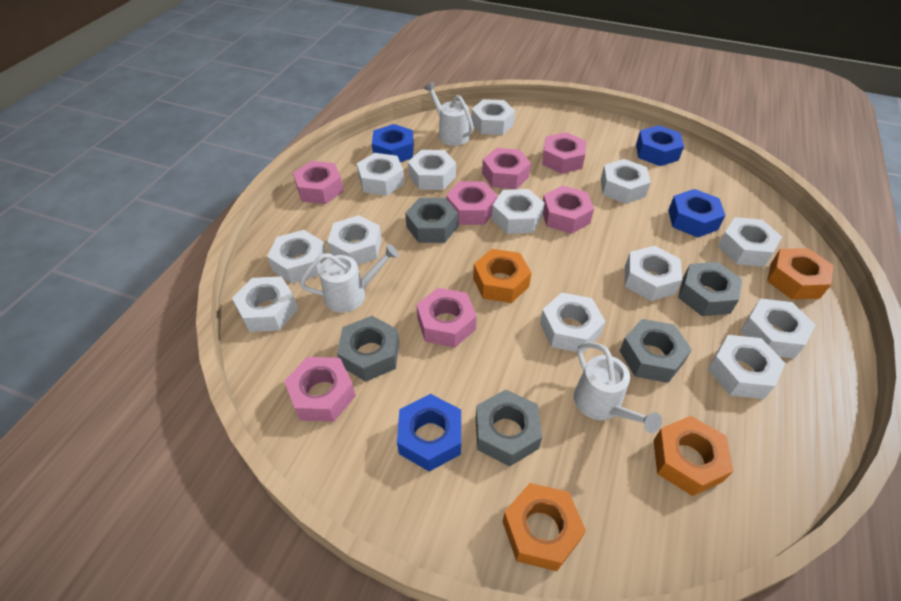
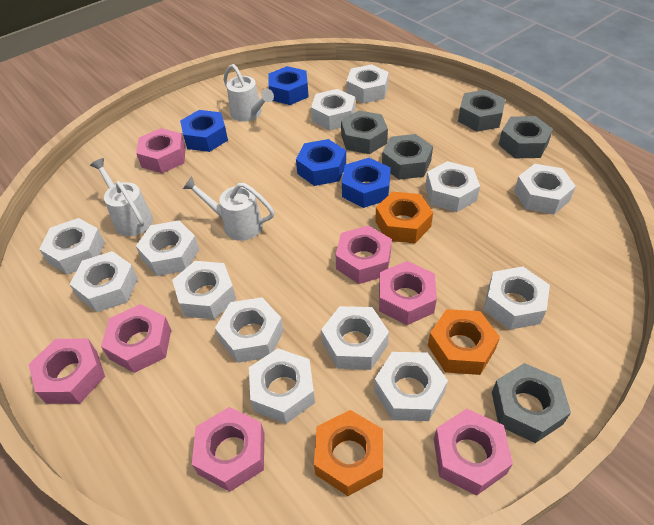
orange nut: [473,249,531,303] [502,483,586,571] [654,416,733,496] [767,248,833,300] = 4 -> [314,410,383,496] [375,192,433,243] [428,309,500,375] = 3

